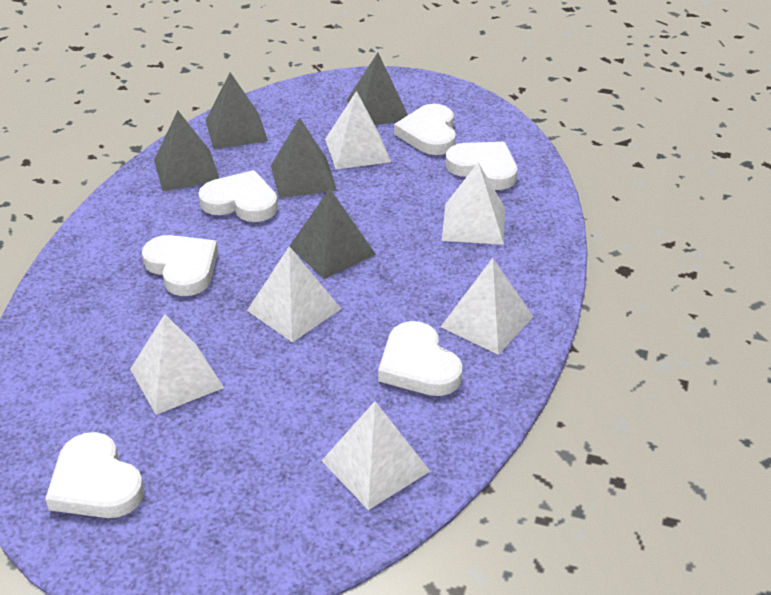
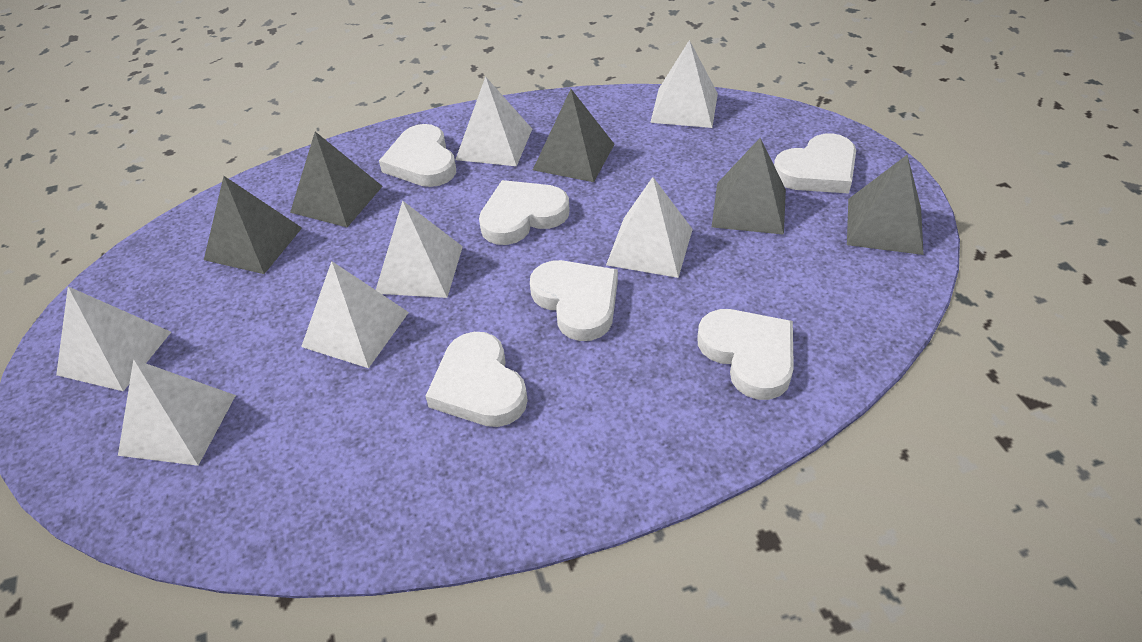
white pyramid: [130,314,224,415] [247,246,341,342] [322,401,430,510] [325,91,391,169] [440,258,534,355] [442,162,505,245] = 6 -> [56,286,171,391] [118,359,236,466] [301,261,409,368] [376,201,463,298] [455,76,532,166] [606,177,693,278] [650,40,718,128] = 7

